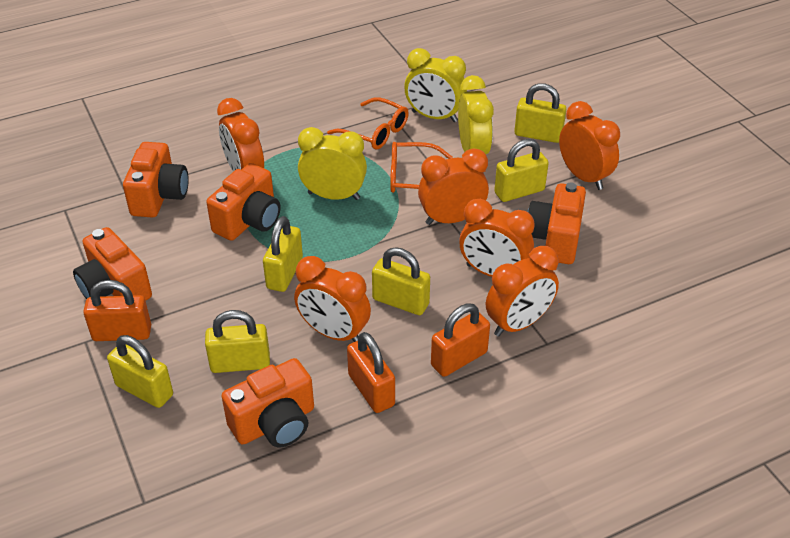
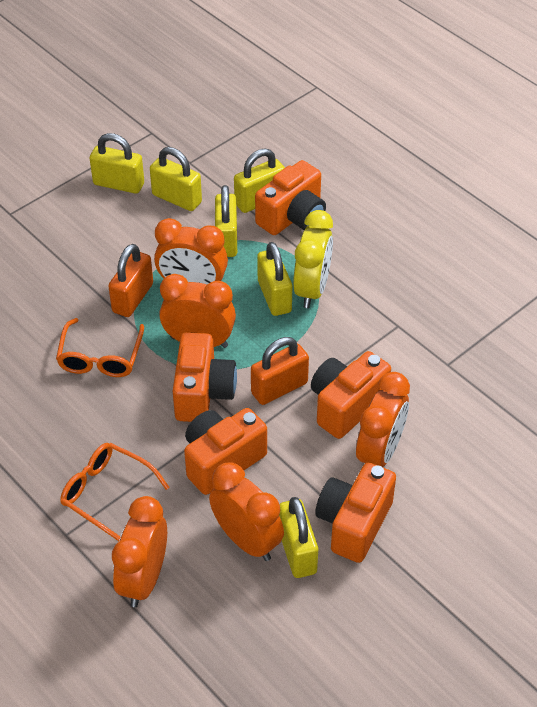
orange clock: [217,98,264,172] [294,256,371,342] [418,148,489,225] [459,199,535,277] [486,246,559,337] [559,101,620,190] = 6 -> [112,496,167,607] [154,218,228,284] [159,274,236,348] [209,462,284,561] [356,372,410,467] = 5
orange padlock: [83,280,151,341] [347,332,395,413] [431,304,490,377] = 3 -> [108,244,153,317] [251,337,309,405] = 2
yellow clock: [298,127,367,200] [404,48,467,122] [458,75,494,154] = 3 -> [293,210,333,308] = 1

